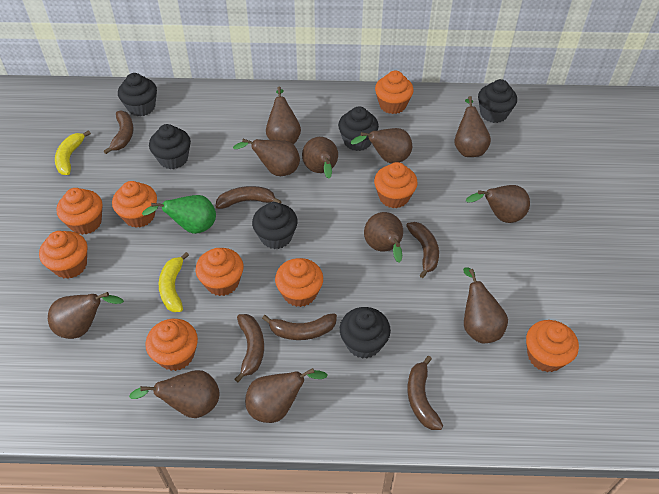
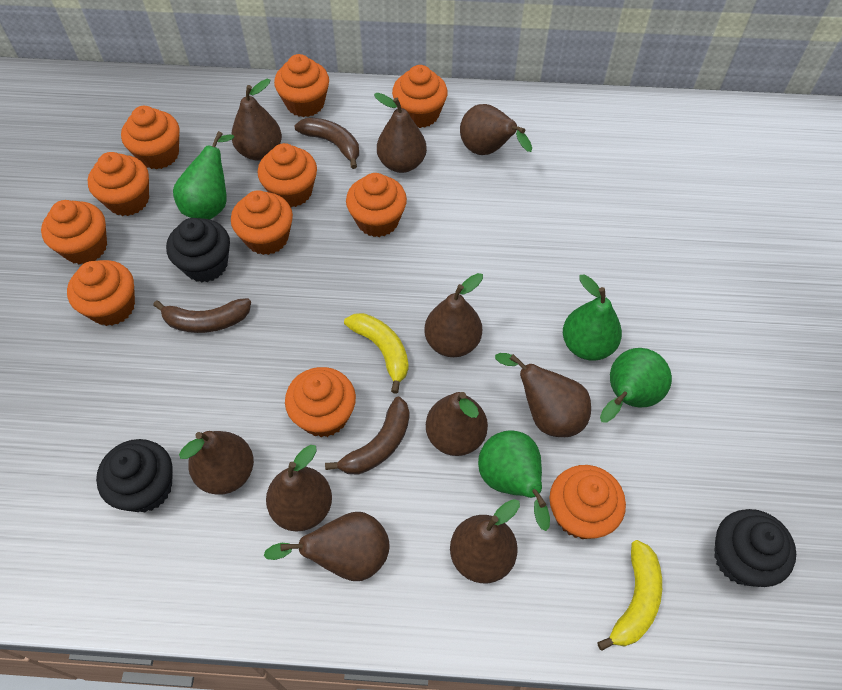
black cupcake: [118,73,157,116] [149,124,191,169] [252,202,298,249] [338,106,379,151] [340,307,391,359] [478,79,517,123] = 6 -> [96,439,173,512] [166,218,230,282] [714,509,796,587] = 3
brown banana: [104,111,134,154] [216,186,282,209] [235,314,264,383] [262,313,337,340] [406,222,439,278] [408,356,443,430] = 6 -> [153,298,251,333] [294,117,359,169] [325,397,410,475] = 3
brown pear: [48,292,124,339] [129,370,219,418] [233,139,300,176] [245,368,327,423] [266,87,301,144] [302,137,338,179] [351,128,412,164] [364,212,403,263] [455,96,491,157] [463,267,508,343] [466,185,530,223] = 11 -> [179,431,254,495] [231,79,282,161] [264,512,390,581] [266,445,332,532] [374,93,427,173] [425,273,483,357] [426,392,488,456] [450,499,520,583] [460,104,532,155] [495,353,591,437] = 10
green pear: [142,195,216,234] = 1 -> [173,131,235,219] [478,430,550,531] [563,274,622,361] [600,348,672,423] = 4
orange cupcake: [39,231,87,279] [56,188,102,235] [112,181,157,228] [146,319,198,371] [196,248,243,296] [275,258,323,307] [374,162,418,208] [375,71,414,114] [526,320,579,372] = 9 -> [41,200,107,264] [67,260,135,326] [88,152,149,216] [121,106,179,169] [231,190,293,255] [258,143,317,207] [274,54,329,117] [285,367,356,437] [346,173,407,237] [392,65,448,128] [549,465,626,539] = 11

